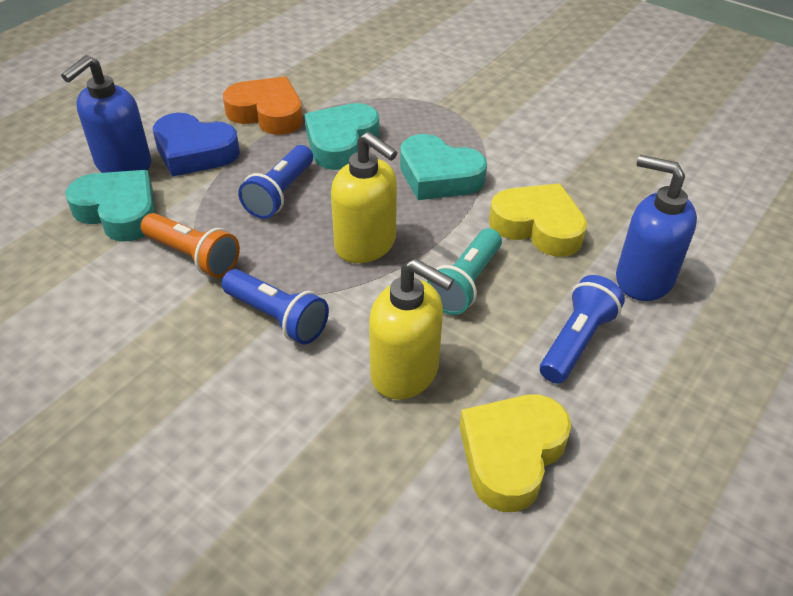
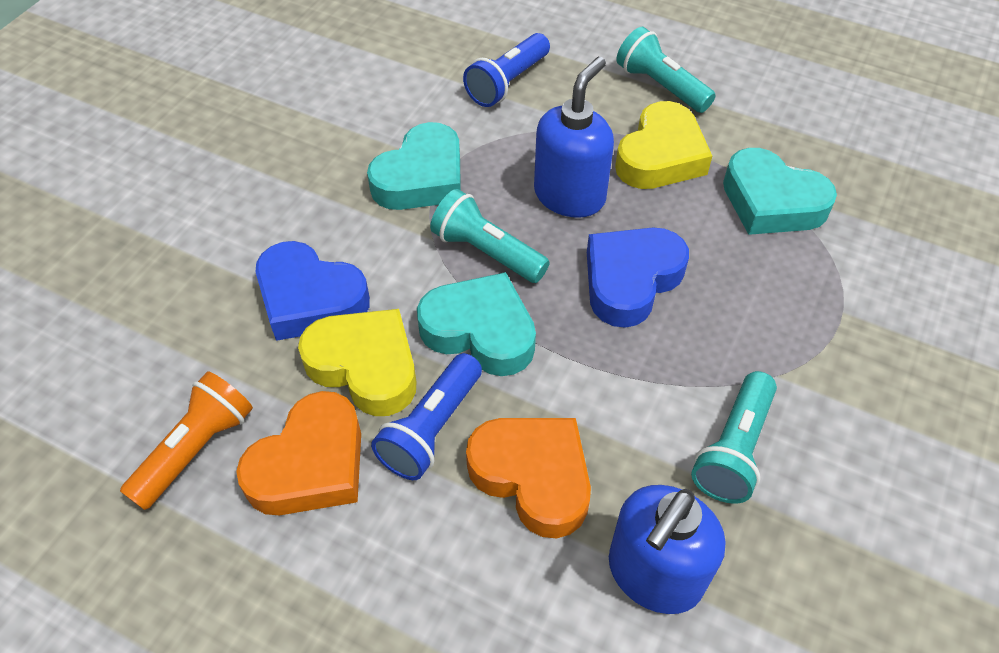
blue flashlight: [222,269,329,344] [238,145,313,219] [540,275,625,384] = 3 -> [371,353,482,480] [463,33,550,107] = 2
blue heart: [153,113,240,177] = 1 -> [256,241,370,341] [587,228,689,328] = 2
orange heart: [223,76,303,135] = 1 -> [236,391,361,515] [466,418,591,539] = 2
turquoise flashlight: [427,228,502,315] = 1 -> [430,189,550,283] [616,27,716,113] [691,371,777,504] = 3
yellow soap dispenser: [331,132,397,263] [369,259,454,400] = 2 -> none = 0

